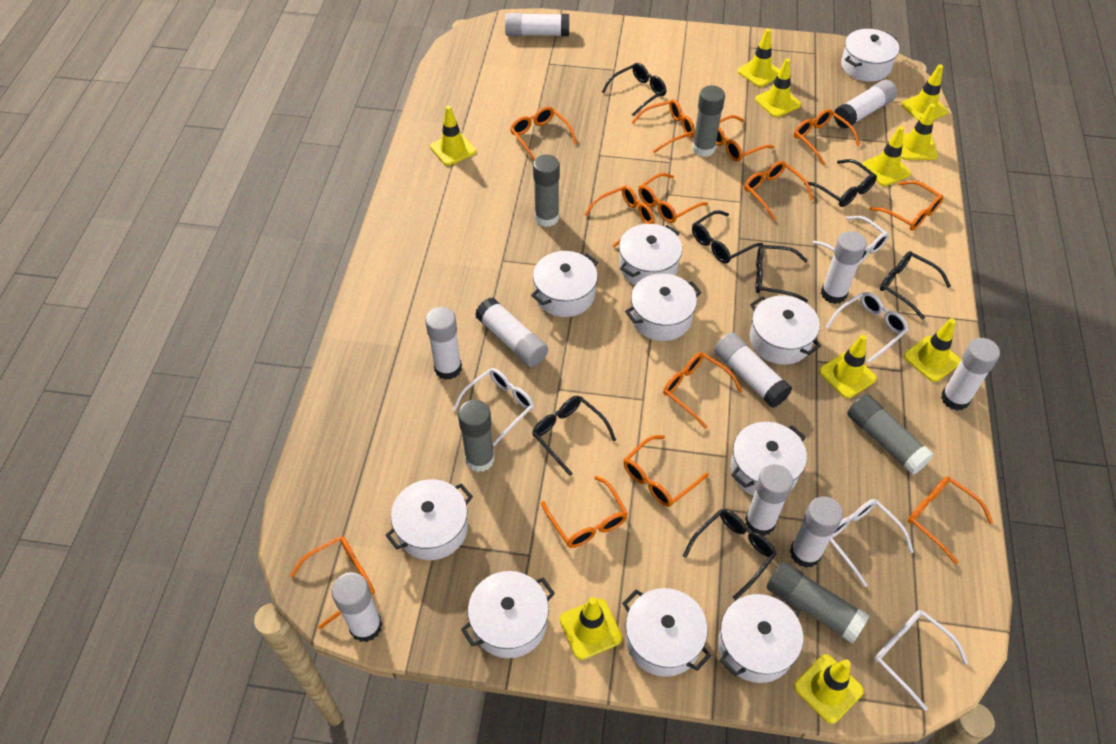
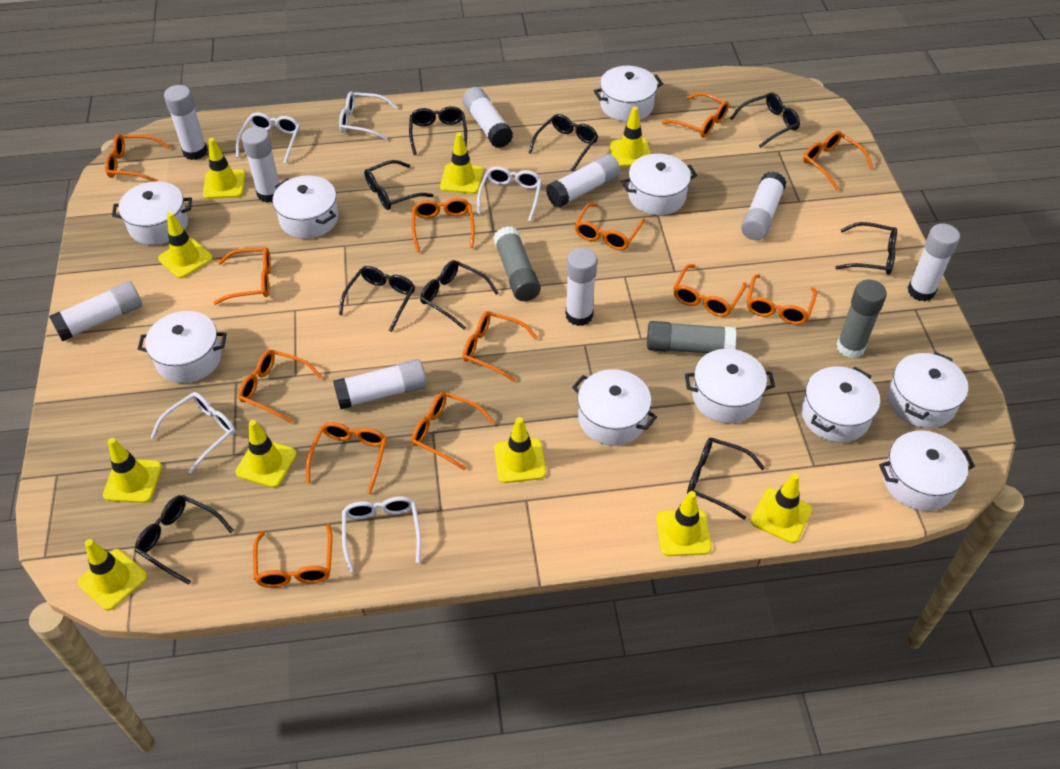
black glasses: [532,396,616,476] [602,63,667,117] [683,509,777,600] [692,210,763,264] [756,245,808,302] [804,159,877,207] [880,251,951,319] = 7 -> [135,495,234,585] [339,266,415,332] [364,160,433,210] [409,106,467,155] [420,260,498,329] [528,114,598,171] [687,438,765,520] [730,92,800,148] [835,222,897,275] = 9
grey glue stick: [458,400,495,472] [533,155,560,227] [692,85,725,157] [767,561,870,644] [847,394,934,475] = 5 -> [493,226,541,301] [647,321,736,353] [836,280,887,358] = 3
white glue stick: [332,572,382,642] [425,307,462,380] [475,298,548,367] [505,13,569,36] [714,332,792,408] [745,464,793,536] [790,497,843,568] [821,231,867,304] [834,80,897,129] [941,338,1000,411] = 10 -> [49,281,142,341] [164,85,208,160] [242,127,279,203] [333,359,427,409] [462,87,513,148] [546,154,620,208] [566,248,597,326] [741,171,786,240] [908,224,960,301] = 9

